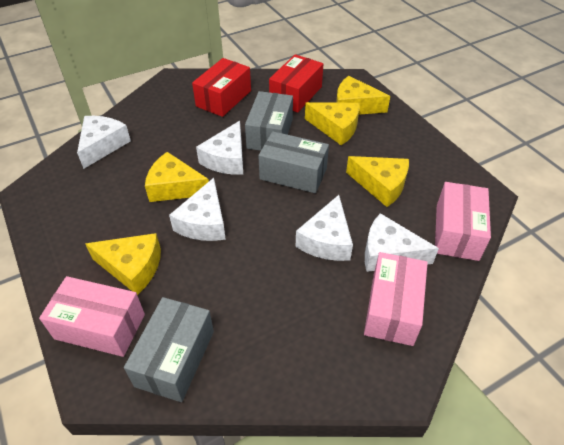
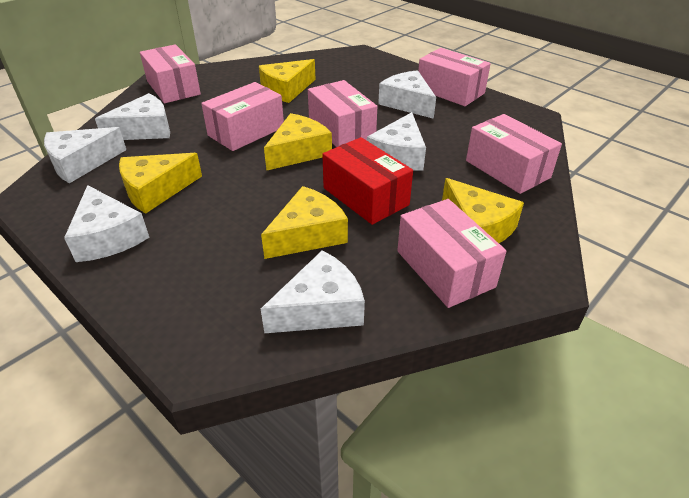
grey box: [124,297,214,402] [245,91,293,151] [258,131,329,193] = 3 -> none = 0
pink box: [39,276,145,357] [364,252,428,346] [435,182,491,261] = 3 -> [140,44,201,103] [201,82,284,151] [308,80,377,147] [397,199,506,308] [418,48,491,106] [466,114,562,194] = 6
red box: [192,58,251,117] [269,54,323,113] = 2 -> [322,137,413,225] = 1
white cheese: [77,116,131,169] [169,178,226,241] [196,121,243,175] [296,195,353,261] [365,213,439,272] = 5 -> [44,127,126,183] [64,185,149,262] [95,93,170,140] [261,250,365,333] [367,112,426,171] [378,70,436,119] = 6

